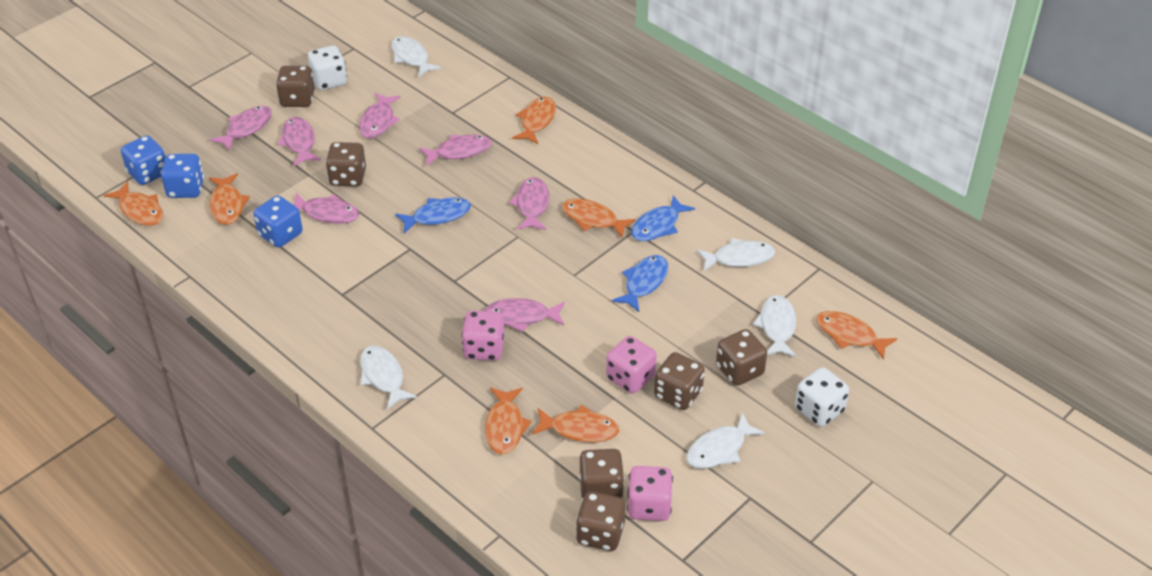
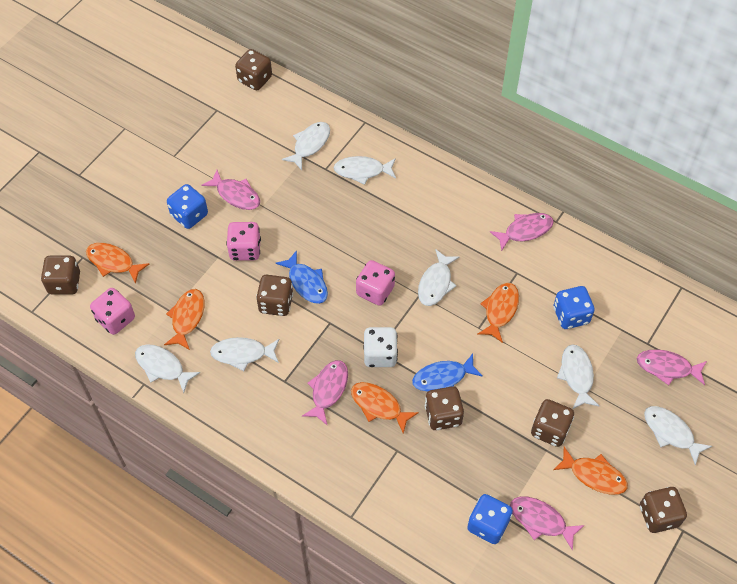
blue fish: [395,197,471,233] [612,255,668,312] [631,195,695,241] = 3 -> [275,250,328,304] [412,354,483,392] = 2
orange fish: [104,181,163,226] [209,173,250,225] [485,388,532,454] [512,97,556,144] [532,405,620,443] [562,199,636,238] [816,311,897,360] = 7 -> [86,243,149,284] [164,289,205,350] [351,382,419,434] [478,283,519,343] [553,447,628,495] = 5
pink fish: [209,106,272,151] [277,117,321,166] [293,193,359,224] [359,93,401,138] [419,135,492,166] [485,298,565,332] [509,177,549,230] = 7 -> [201,170,260,210] [302,360,348,426] [490,213,554,251] [510,497,585,551] [637,349,707,385] = 5
white dice: [308,46,347,90] [795,367,849,427] = 2 -> [363,327,398,367] = 1
white fish: [360,346,417,410] [391,36,441,77] [687,413,765,469] [696,238,775,272] [753,295,796,357] = 5 -> [135,344,200,393] [210,337,279,371] [282,122,330,170] [334,156,396,185] [418,249,459,306] [557,344,599,409] [644,406,712,465] = 7

